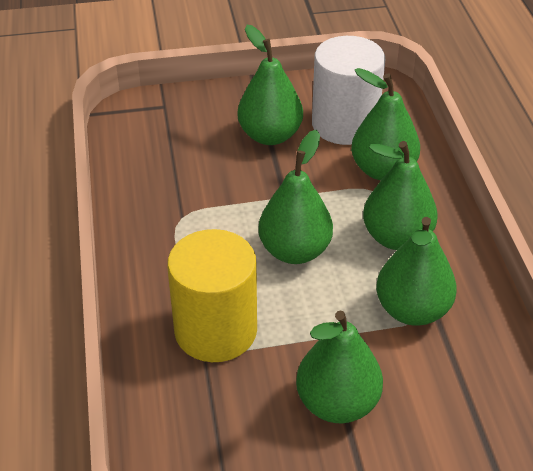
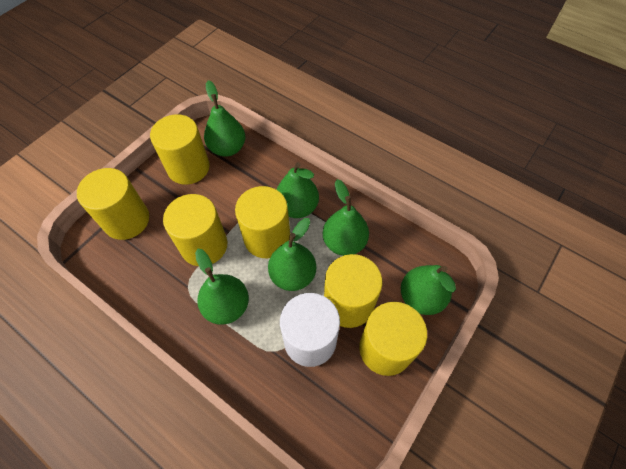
yellow cylinder: [167,229,257,362] = 1 -> [77,168,149,240] [150,114,210,185] [163,194,227,266] [235,186,290,258] [324,254,382,328] [359,302,427,376] = 6

